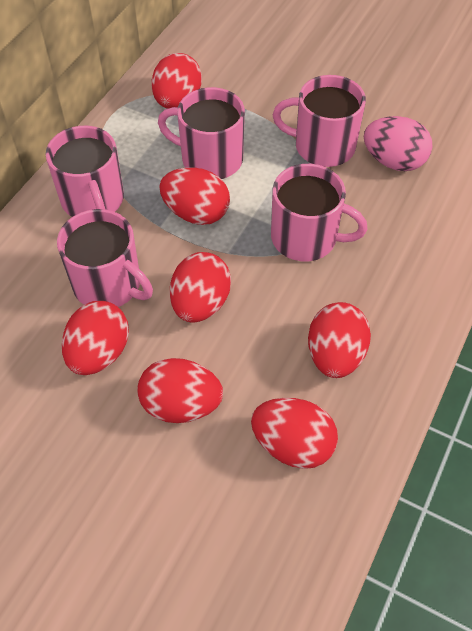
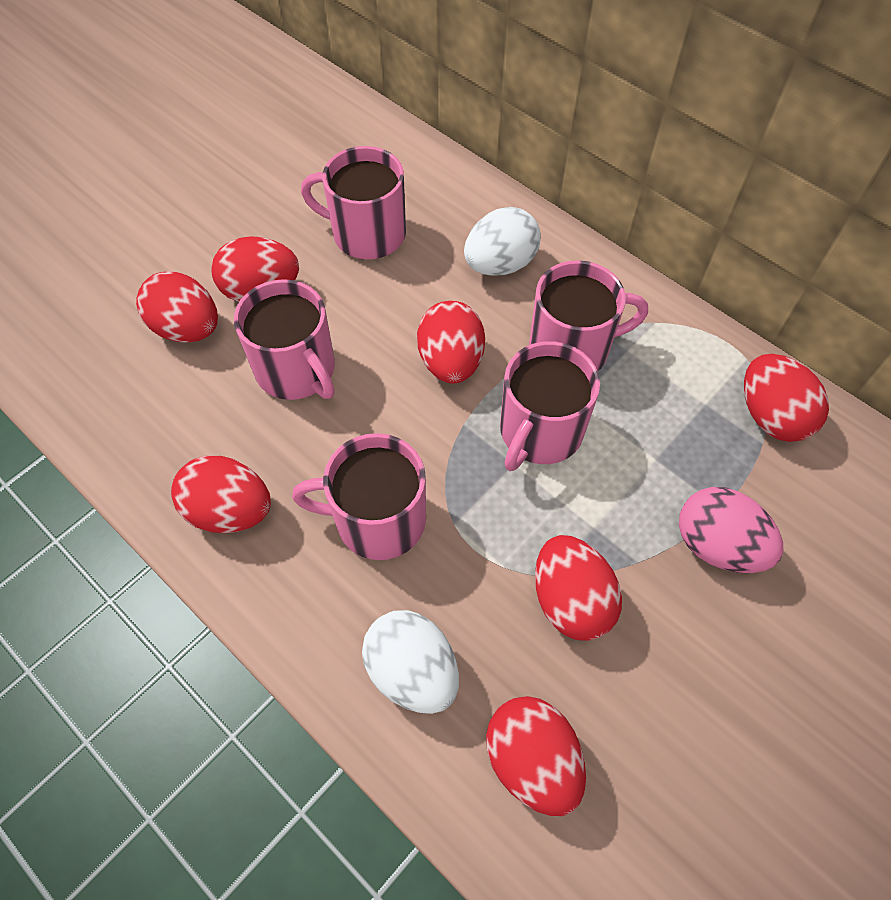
white egg: none = 0 -> [362,610,459,714] [464,207,541,276] = 2

